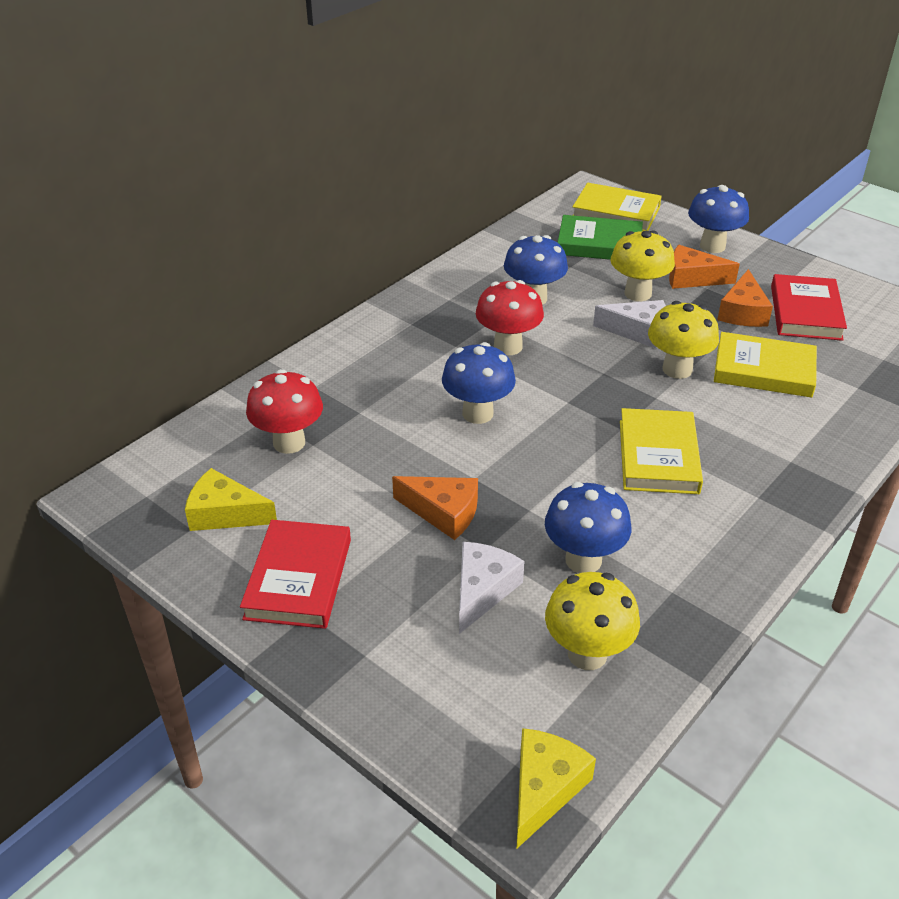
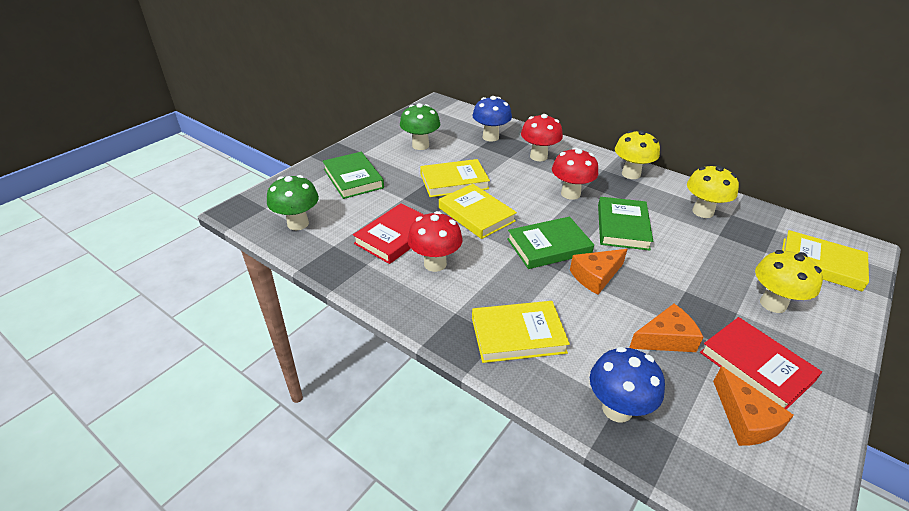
blue mushroom: [442,342,516,424] [504,235,568,305] [545,482,631,573] [688,185,749,253] = 4 -> [472,96,512,142] [590,347,665,422] = 2
green book: [557,215,643,260] = 1 -> [322,152,384,199] [507,217,594,269] [598,197,653,251] = 3
green mushroom: none = 0 -> [267,175,319,230] [400,103,440,150] = 2
red mushroom: [246,369,323,454] [476,280,544,355] = 2 -> [407,211,462,272] [521,114,563,161] [552,148,598,200] = 3
white cheese: [459,542,525,634] [593,300,666,349] = 2 -> none = 0
yellow book: [573,183,662,231] [620,408,703,494] [714,332,817,398] = 3 -> [420,159,490,197] [439,184,517,239] [472,301,570,363] [782,230,869,292] = 4
yellow cheese: [185,468,277,531] [516,728,596,849] = 2 -> none = 0

